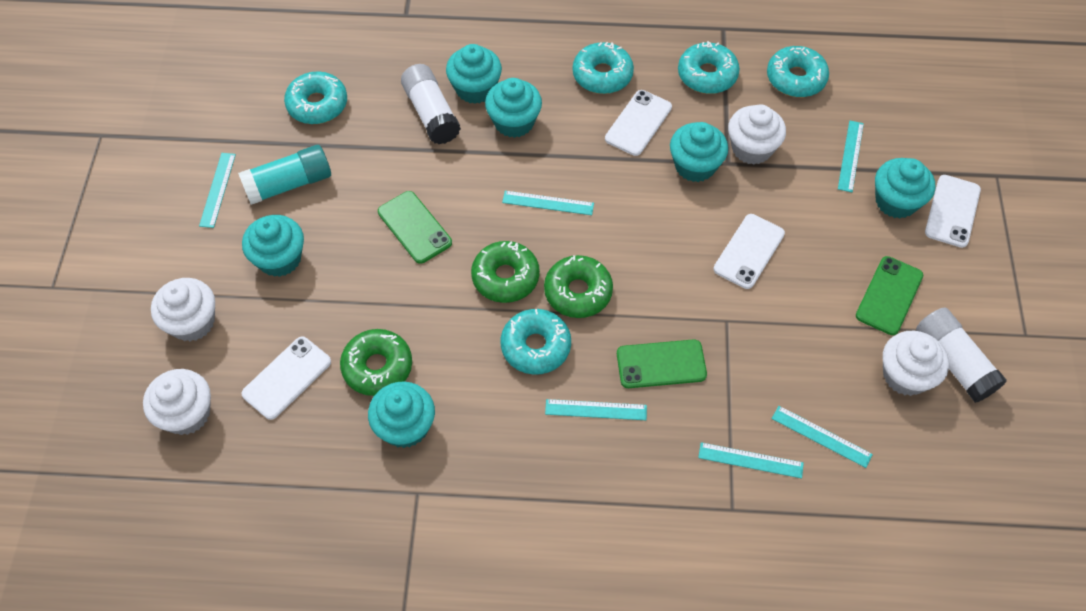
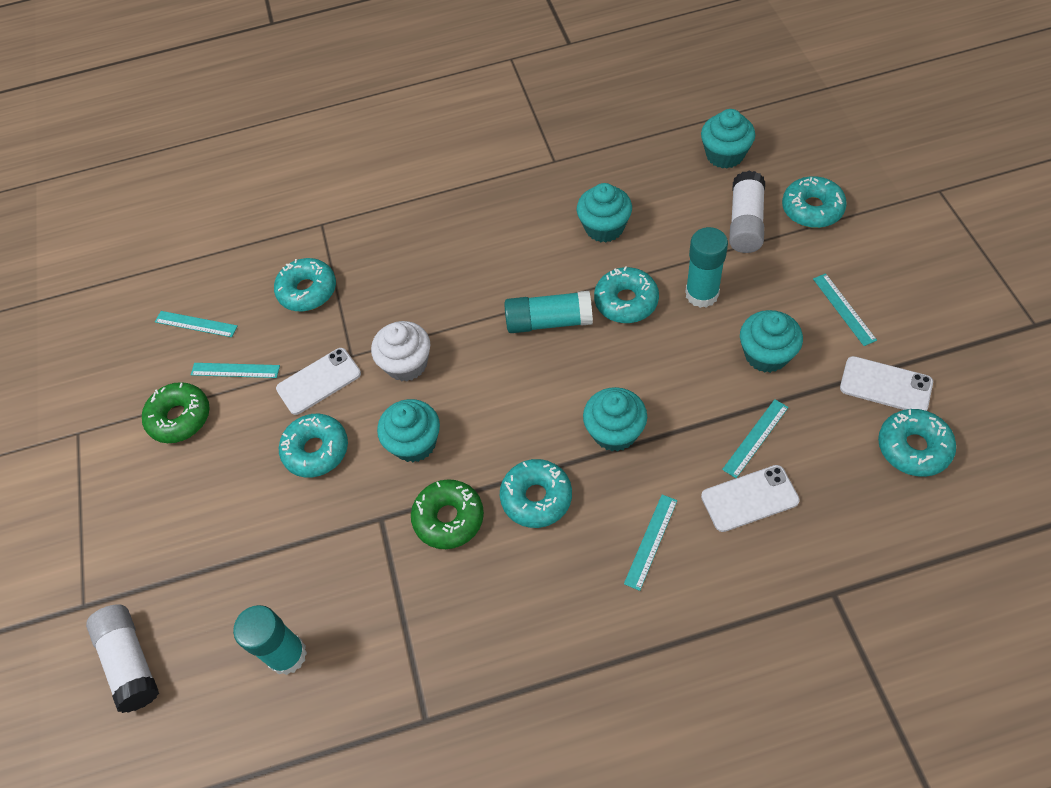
green donut: [340,329,412,396] [471,241,540,303] [544,255,613,318] = 3 -> [142,382,210,443] [411,479,484,549] = 2
green phone: [378,191,452,264] [617,339,707,388] [856,256,923,335] = 3 -> none = 0
turquoise cupcake: [242,215,304,277] [368,381,435,448] [446,44,502,104] [485,78,542,138] [670,122,728,182] [875,158,936,218] = 6 -> [377,399,440,462] [577,183,632,243] [583,387,647,452] [701,109,755,169] [740,310,803,373] = 5
turquoise donut: [284,71,347,124] [501,309,571,374] [573,42,634,94] [678,41,740,94] [767,46,829,97] = 5 -> [274,258,336,311] [279,414,348,478] [500,459,572,528] [594,266,659,323] [782,176,847,228] [878,409,956,477] = 6
turquoise glue stick: [238,145,331,205] = 1 -> [233,605,307,675] [504,291,593,333] [685,227,728,308] = 3
turquoise ruler: [199,153,236,228] [502,191,594,215] [545,399,647,420] [698,442,804,478] [772,406,873,468] [838,121,864,192] = 6 -> [155,311,237,337] [191,363,280,378] [624,495,677,591] [722,399,789,478] [813,273,877,346] = 5
white cupcake: [143,369,211,435] [151,278,215,341] [728,104,786,165] [883,331,949,396] = 4 -> [371,321,430,382] = 1
white phone: [241,337,331,420] [605,90,672,156] [713,214,785,289] [925,175,981,248] = 4 -> [276,348,361,415] [701,465,800,532] [840,356,933,411] = 3

